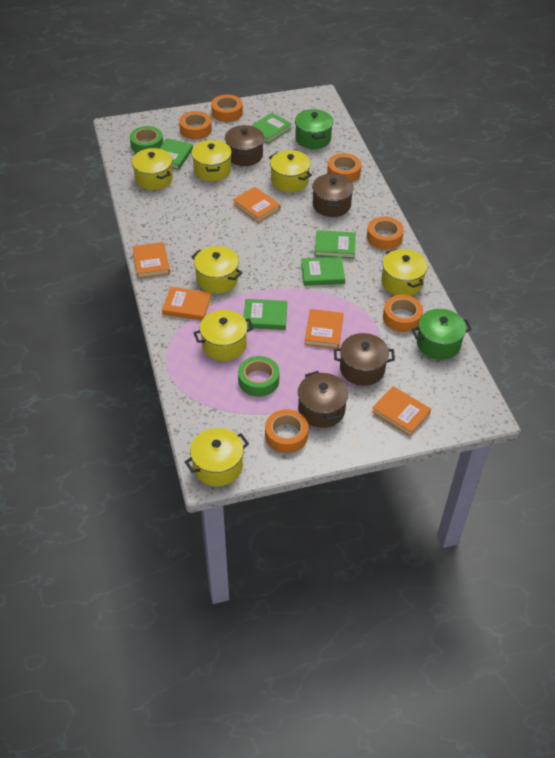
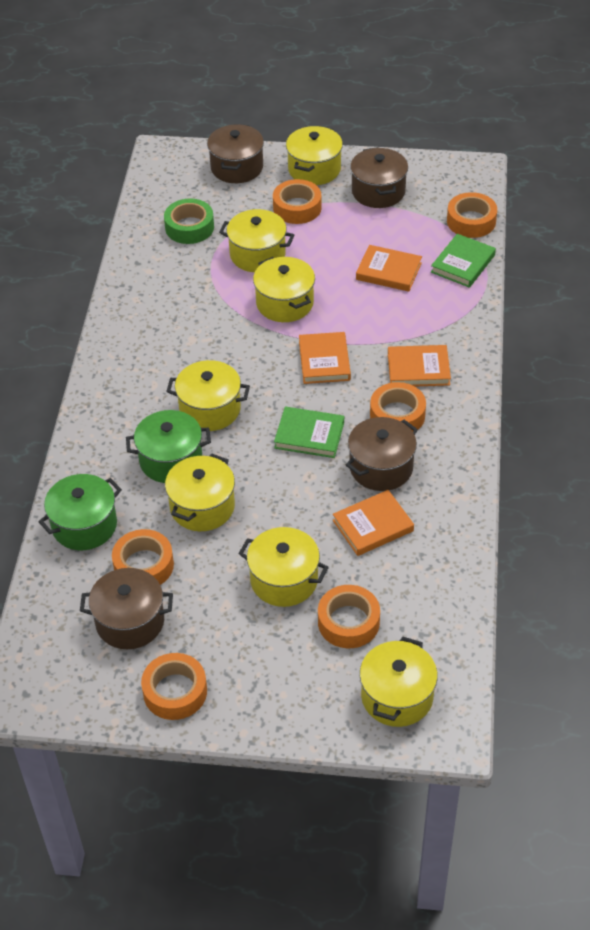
green book: [159,138,193,170] [243,299,288,330] [251,113,292,144] [301,257,345,286] [315,230,356,259] = 5 -> [274,407,344,458] [431,234,496,288] = 2
green tape: [130,126,163,153] [238,356,279,397] = 2 -> [164,199,214,244] = 1
orange book: [132,242,170,279] [162,287,211,321] [233,187,280,223] [304,309,344,349] [372,386,431,436] = 5 -> [299,332,351,384] [333,490,414,556] [356,245,422,292] [388,345,451,387] = 4

